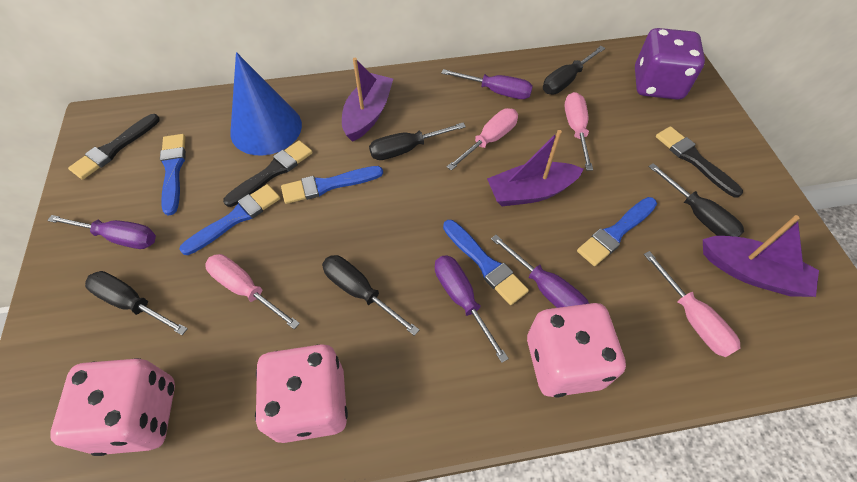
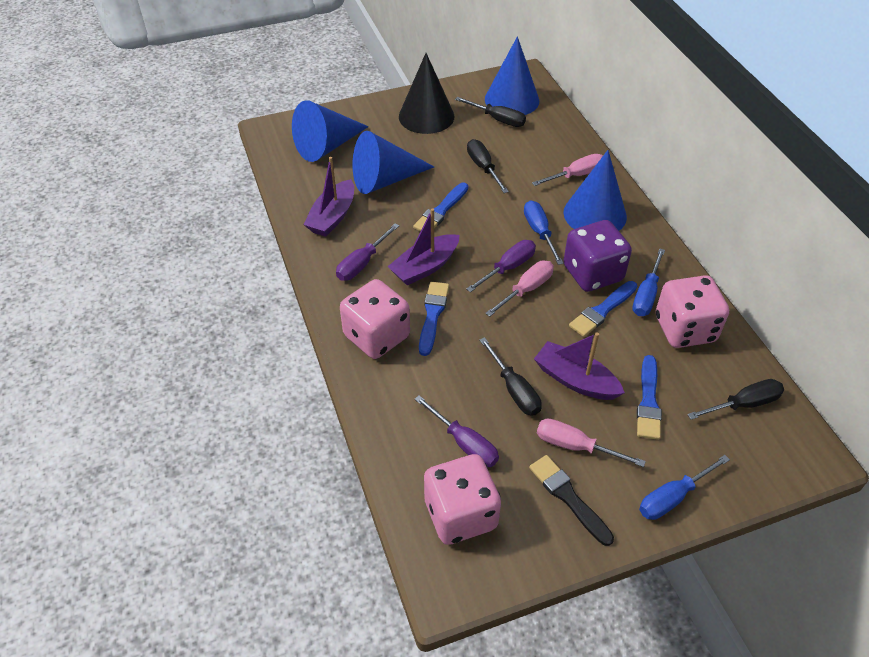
black brush: [68,114,160,180] [223,140,313,207] [656,126,743,198] = 3 -> [529,455,614,546] = 1
black cone: none = 0 -> [399,53,454,134] = 1
black screwdriver: [85,271,188,335] [322,255,419,336] [369,123,466,160] [543,46,605,94] [648,163,744,237] = 5 -> [455,97,526,127] [467,139,509,193] [480,337,542,416] [687,379,784,420] = 4
blue brush: [160,134,186,215] [179,184,280,255] [281,166,383,204] [443,220,529,305] [577,197,657,266] = 5 -> [413,183,468,231] [419,282,449,356] [569,281,637,337] [637,355,662,440] = 4
blue cone: [230,52,302,156] = 1 -> [292,100,369,162] [353,131,434,194] [485,36,539,115] [563,150,627,231] = 4
blue screwdriver: none = 0 -> [524,201,564,265] [632,248,665,316] [639,455,730,520] = 3
pink screwdriver: [205,254,300,329] [447,108,518,171] [564,92,593,171] [644,251,740,357] = 4 -> [485,260,554,317] [532,154,603,186] [537,419,646,467] = 3
purple screwdriver: [47,215,156,249] [435,255,509,363] [441,69,533,99] [491,234,589,308] = 4 -> [336,223,399,281] [415,395,499,467] [466,240,536,292] = 3

